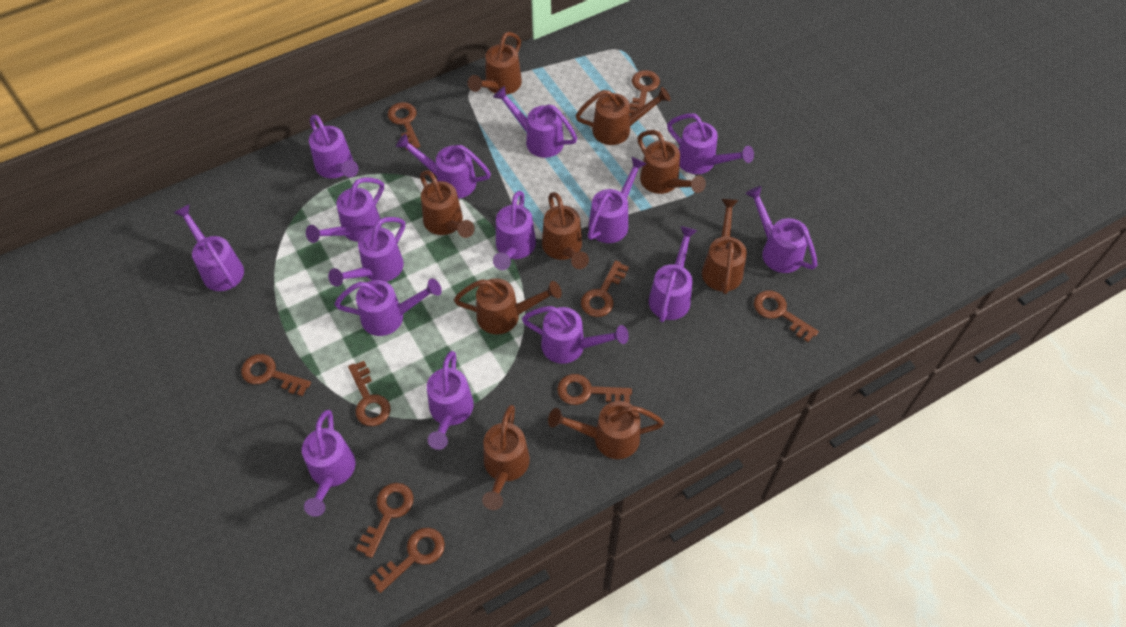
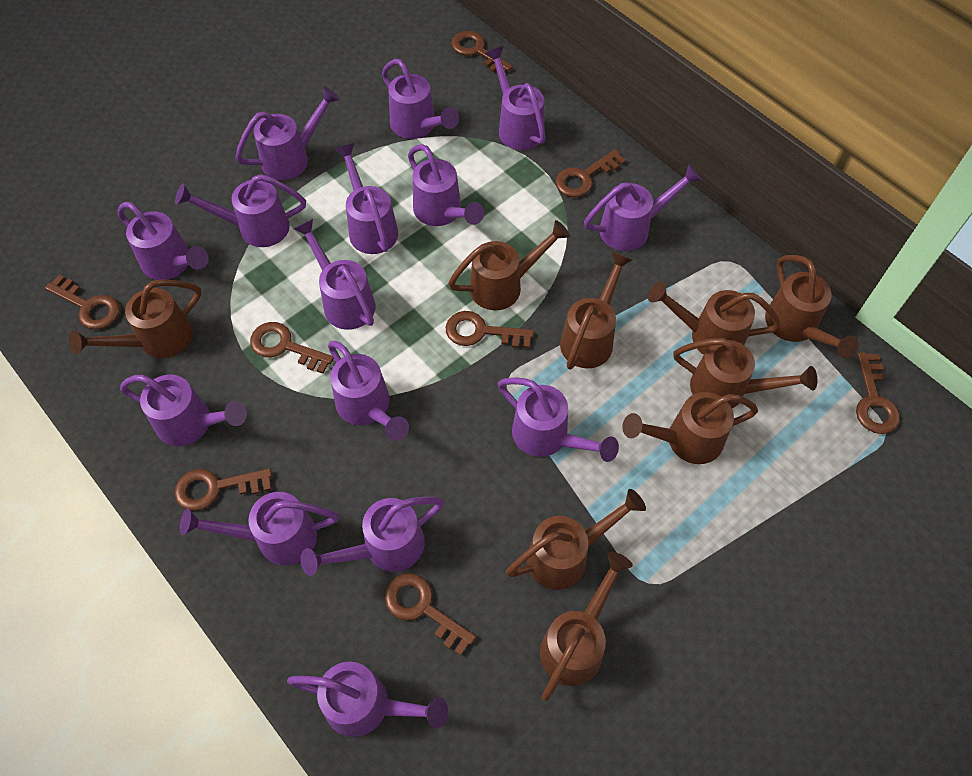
brown key: [241,354,311,396] [348,361,391,426] [356,483,414,558] [370,528,445,593] [388,102,421,150] [557,374,632,405] [581,260,629,317] [630,70,660,114] [754,290,819,342] = 9 -> [45,275,120,330] [174,468,272,511] [250,322,334,374] [385,573,476,656] [445,311,534,348] [451,31,513,75] [555,149,626,197] [856,352,900,434] = 8

